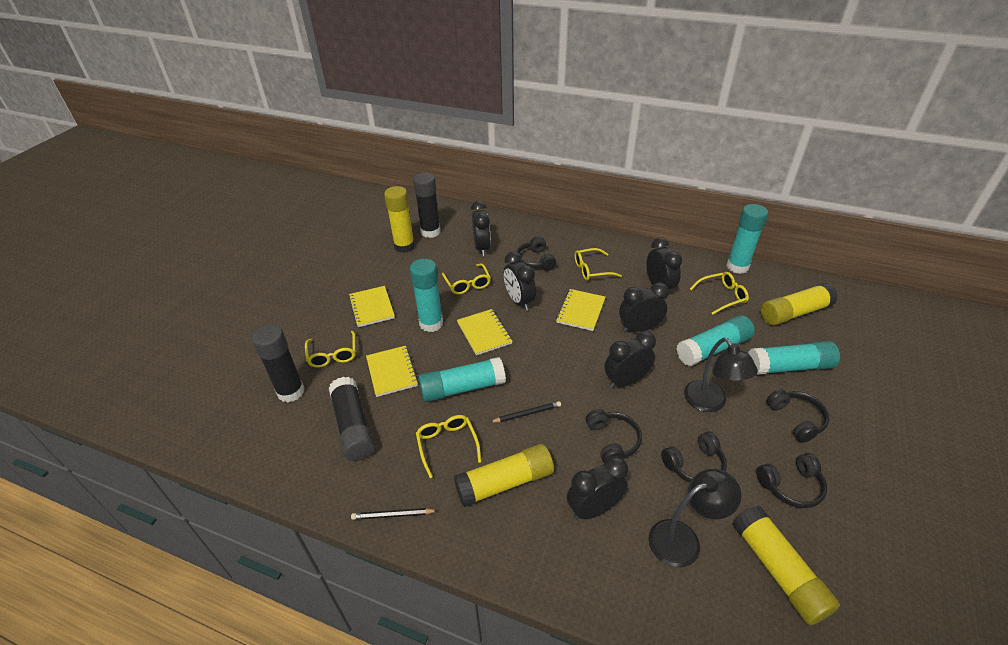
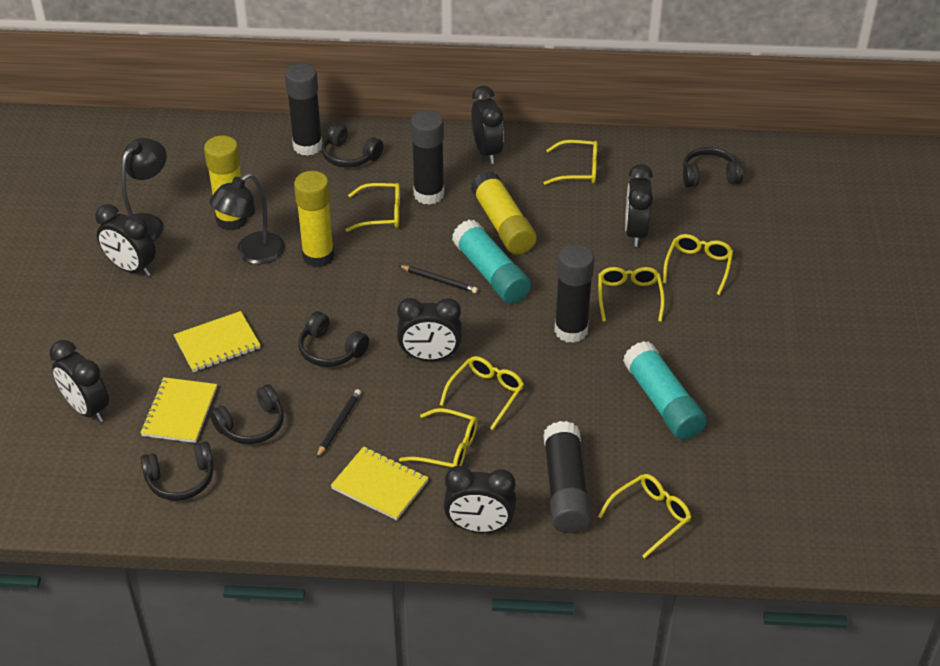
black glue stick: [252,325,304,403] [329,377,375,461] [413,173,441,238] = 3 -> [285,63,322,156] [411,110,444,205] [543,421,591,533] [554,244,594,343] = 4
turquoise glue stick: [410,259,443,332] [418,357,506,402] [676,315,755,366] [726,204,768,274] [748,341,840,375] = 5 -> [452,220,531,304] [623,341,707,440] = 2
yellow glasses: [305,331,356,368] [416,415,481,478] [442,263,491,294] [575,248,622,280] [690,272,749,315] = 5 -> [346,183,400,232] [399,408,478,467] [440,356,524,430] [544,140,598,185] [598,267,665,322] [598,474,691,558] [663,234,733,295] = 7
yellow glue stick: [384,186,415,253] [454,444,554,507] [733,506,840,625] [761,283,838,326] = 4 -> [204,135,248,231] [294,171,335,267] [471,171,537,255] = 3
yellow notebook: [349,286,395,327] [366,346,418,397] [457,309,513,355] [556,289,605,331] = 4 -> [140,377,217,443] [174,311,261,372] [331,446,429,521] = 3

